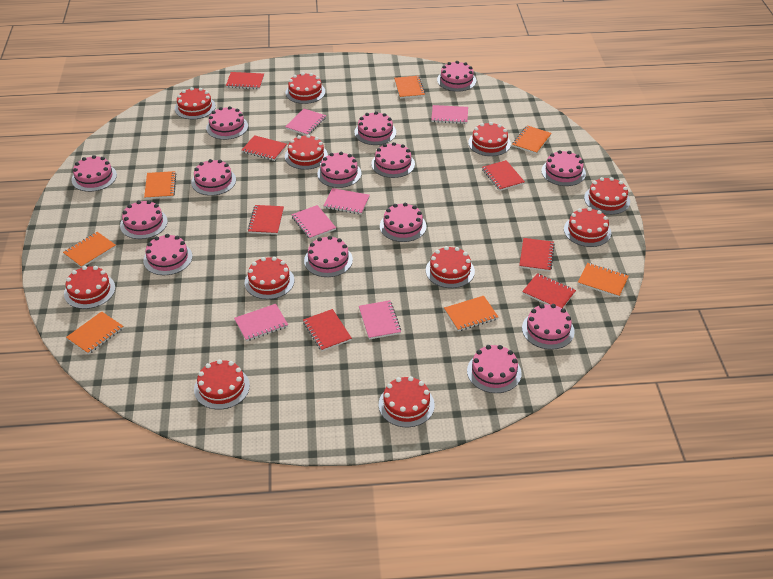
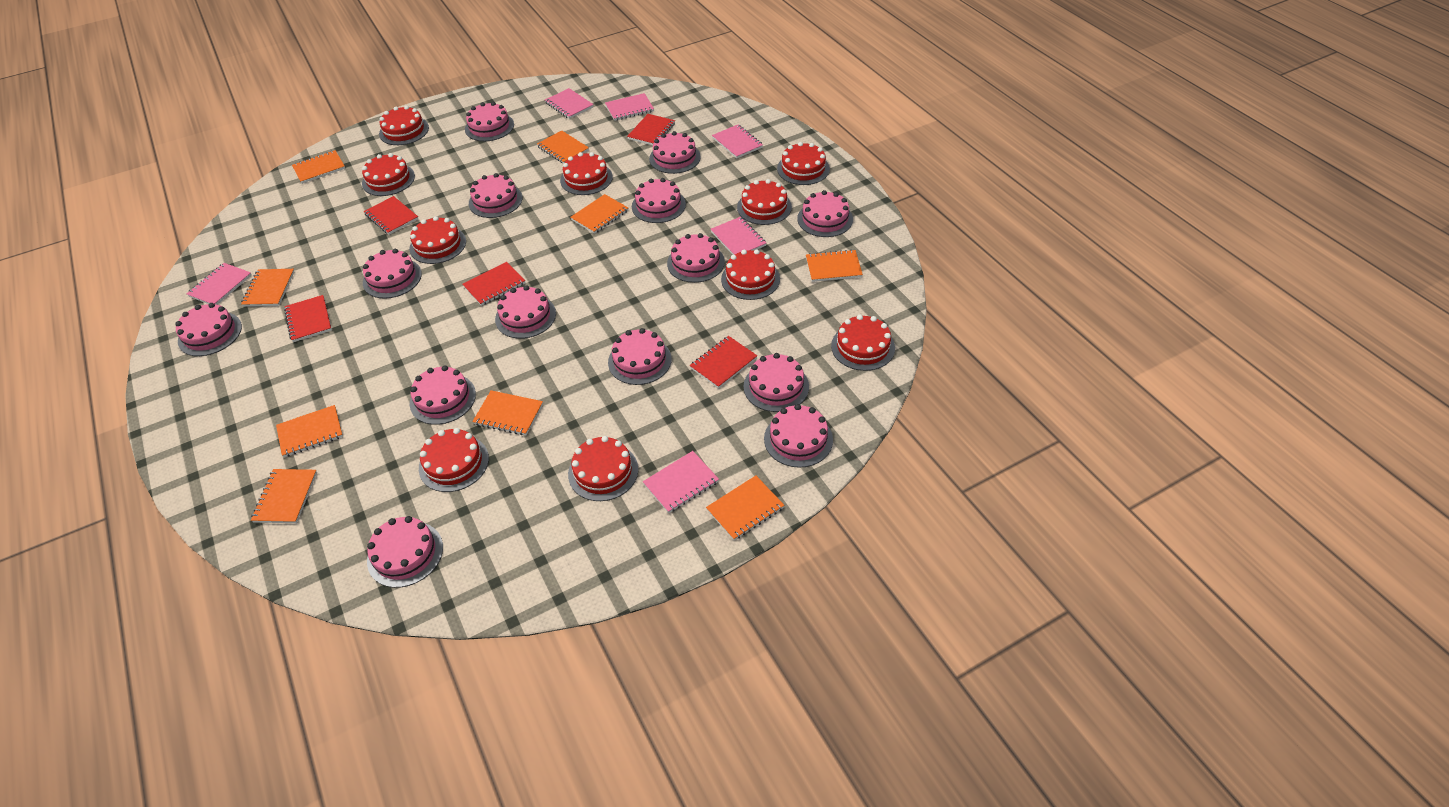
orange notebook: [63,232,116,268] [66,311,123,355] [144,171,176,199] [394,76,425,99] [444,296,498,331] [512,125,552,154] [578,263,629,297] = 7 -> [241,269,295,307] [251,469,317,523] [276,405,343,457] [292,150,345,184] [472,390,543,435] [537,130,589,164] [570,194,628,234] [706,476,784,540] [806,250,863,282] = 9
red cake: [64,266,115,309] [175,87,216,120] [194,359,250,410] [245,257,294,299] [285,72,325,104] [285,134,328,170] [379,376,435,427] [426,246,475,288] [468,122,511,156] [564,207,611,247] [584,177,630,215] = 11 -> [362,153,415,196] [379,106,429,145] [409,216,466,264] [419,428,489,492] [560,152,613,195] [568,436,638,501] [721,249,780,300] [737,179,792,225] [777,142,830,185] [831,315,895,371] = 10
red notebook: [226,72,264,89] [242,135,287,161] [248,205,284,235] [303,309,352,351] [482,160,525,191] [519,238,555,272] [522,273,576,308] = 7 -> [284,295,332,342] [364,196,418,235] [463,262,525,306] [627,114,675,145] [690,336,757,389] = 5

